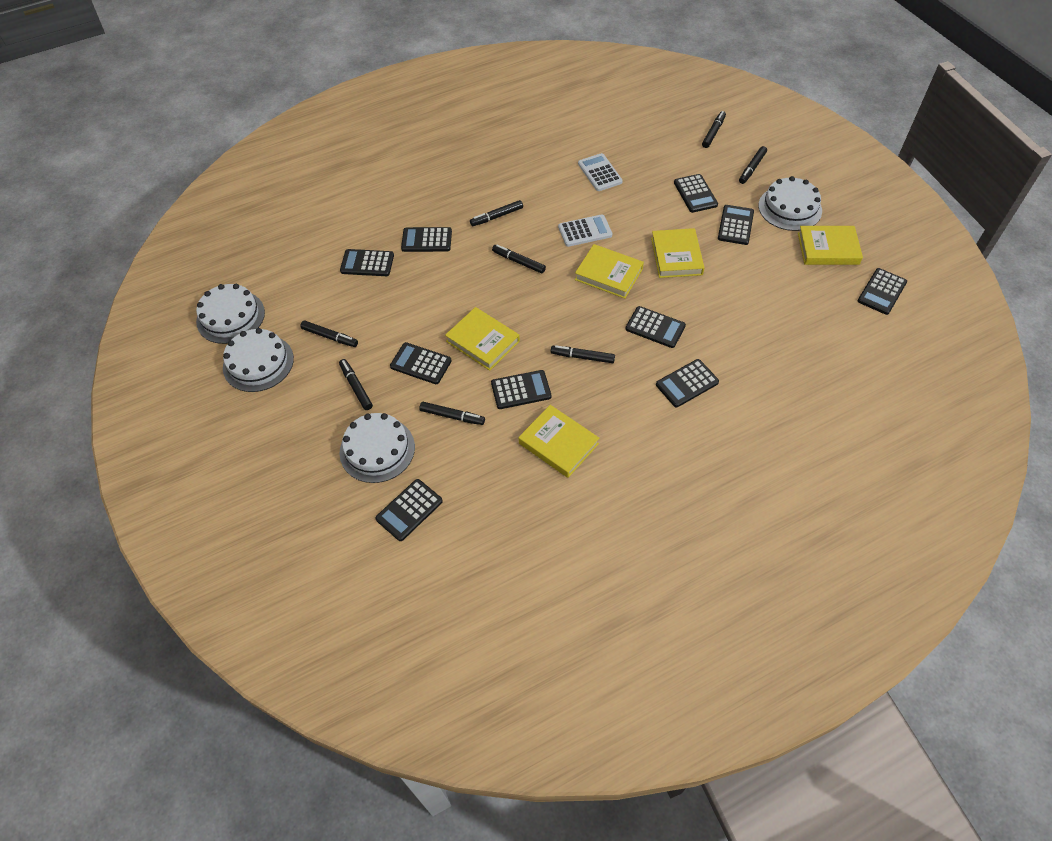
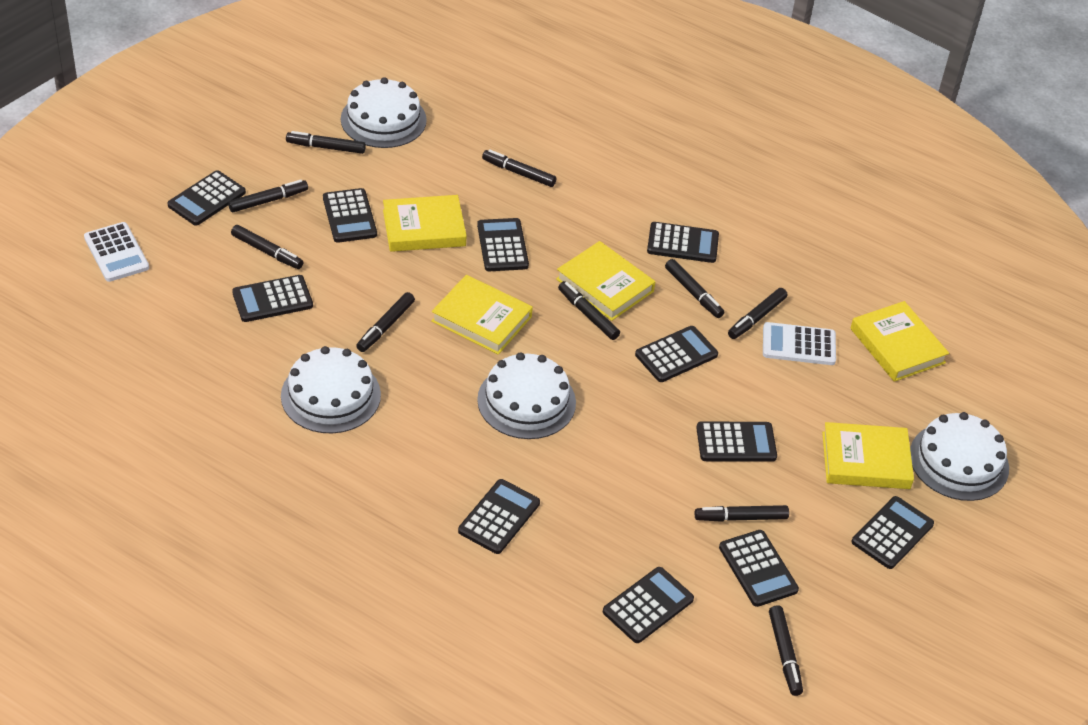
black calculator: [340,249,394,276] [375,479,443,541] [390,342,452,384] [401,227,452,252] [491,370,551,409] [625,306,686,348] [656,359,719,407] [674,174,718,213] [718,205,754,245] [858,268,907,315] = 10 -> [167,170,246,226] [232,275,313,322] [323,188,377,243] [458,479,540,554] [477,218,529,271] [603,567,694,643] [635,326,718,382] [647,222,719,263] [696,421,777,462] [719,530,799,607] [852,496,934,569] = 11
black marker: [300,320,358,347] [339,359,373,410] [419,402,485,425] [470,200,523,226] [492,245,546,274] [551,345,615,363] [702,111,726,148] [739,146,767,184] = 8 -> [228,180,308,212] [231,225,303,269] [286,131,366,154] [356,292,415,352] [482,149,557,187] [558,281,620,340] [665,259,725,318] [695,505,789,522] [728,288,788,339] [769,605,803,696] = 10

